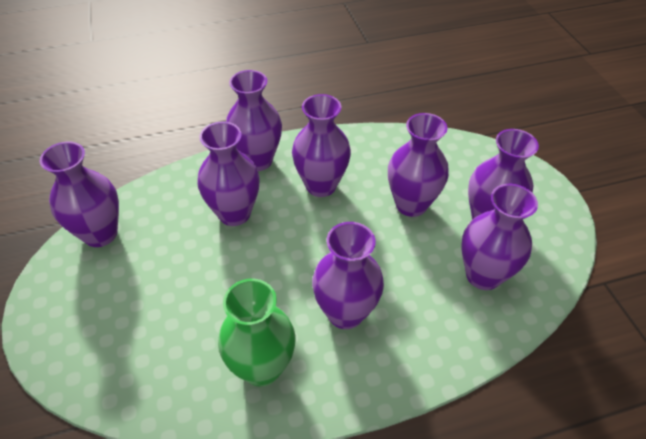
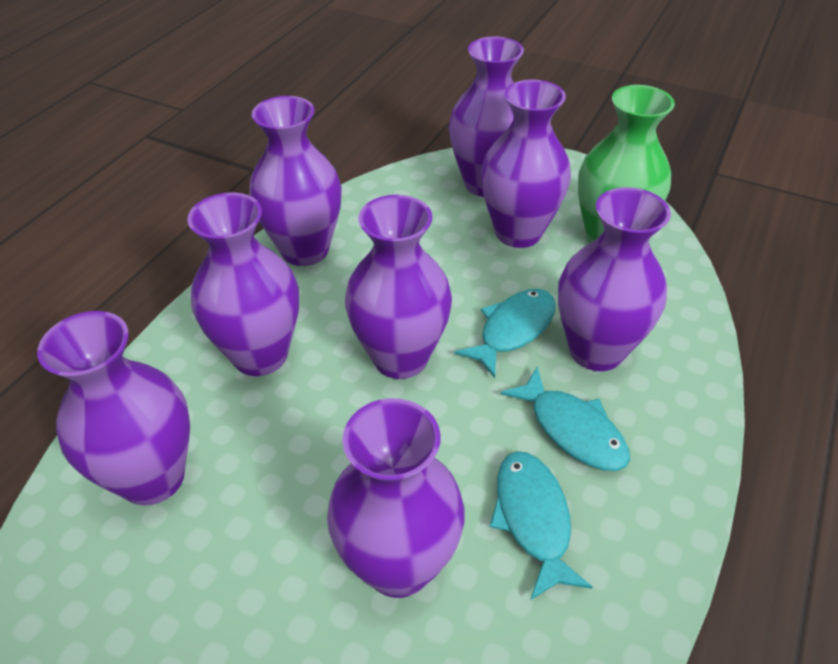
turquoise fish: none = 0 -> [454,289,556,378] [489,451,593,600] [501,367,630,471] = 3

